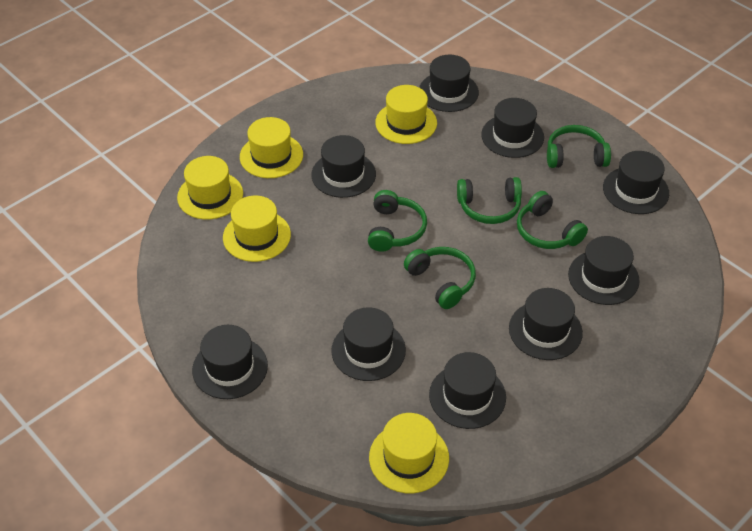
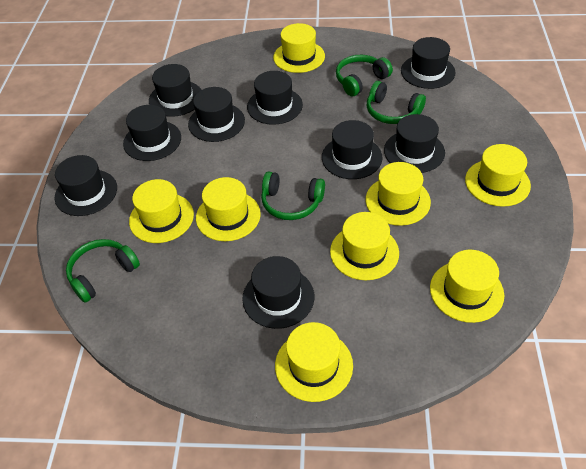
green headphones: [368,190,427,252] [404,247,476,309] [457,177,522,224] [517,191,588,249] [547,125,611,168] = 5 -> [66,239,140,303] [261,171,325,220] [336,55,393,96] [367,81,426,124] = 4
yellow hat: [177,156,243,219] [223,195,291,262] [240,117,303,178] [369,413,449,493] [375,85,437,144] = 5 -> [129,179,194,243] [196,177,261,241] [273,23,325,73] [275,322,353,402] [330,212,399,280] [366,162,431,226] [430,250,504,323] [465,144,531,207] = 8

